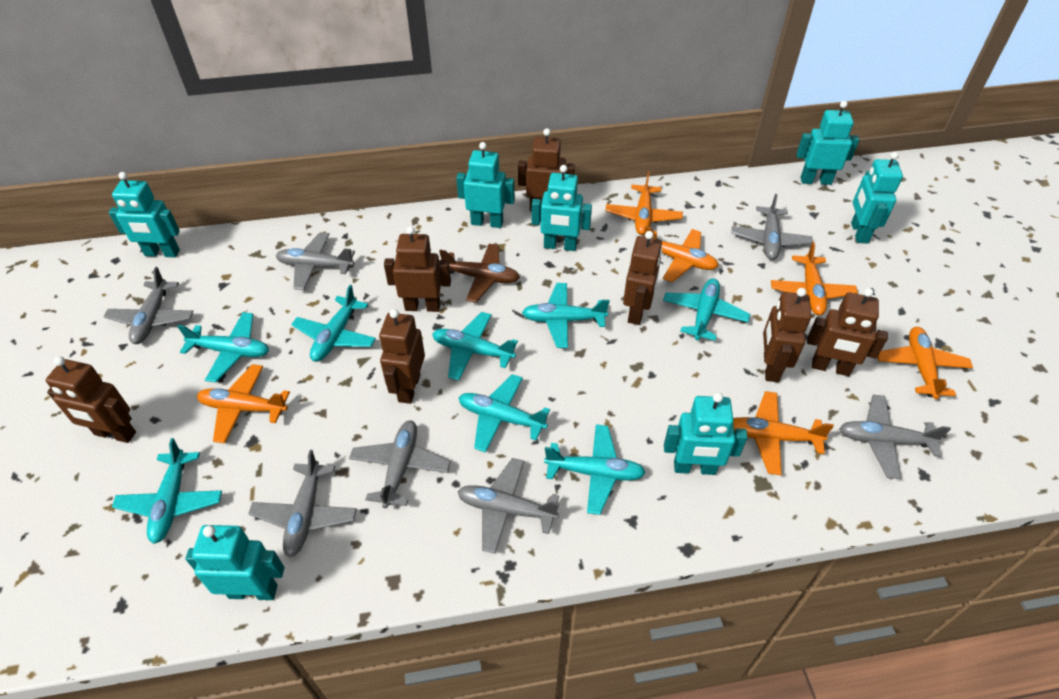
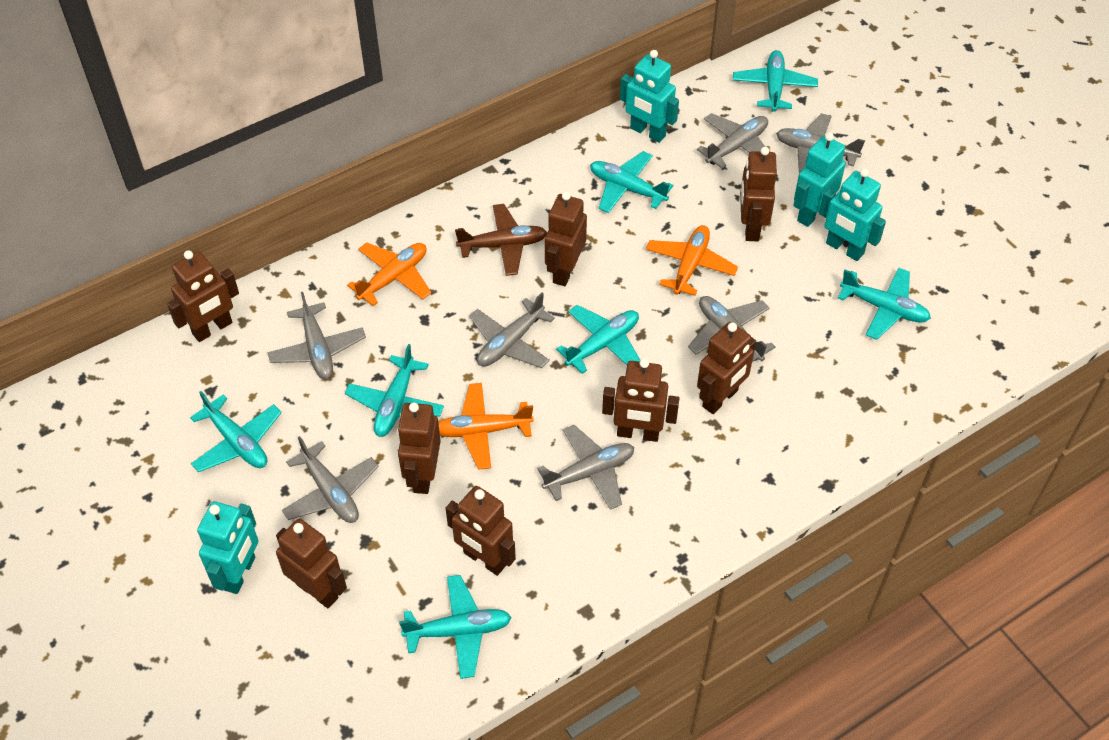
brown robot: [46,356,136,443] [379,309,425,404] [384,226,451,312] [518,128,575,212] [623,231,662,325] [763,288,812,382] [807,288,888,376] = 7 -> [167,250,239,342] [276,519,347,608] [397,403,441,494] [446,486,516,576] [545,192,587,286] [602,358,679,442] [697,322,756,414] [740,147,777,241] = 8
orange plane: [197,364,290,444] [605,172,683,235] [645,226,718,282] [733,391,834,475] [771,242,858,315] [877,327,973,399] = 6 -> [347,242,431,306] [438,383,534,470] [646,225,738,296] = 3
turquoise plane: [112,438,222,544] [177,312,269,382] [291,285,376,362] [432,312,518,380] [459,374,550,453] [522,283,610,348] [544,425,646,515] [663,278,750,341] = 8 -> [190,391,282,472] [345,344,444,437] [399,575,512,679] [556,305,640,374] [590,151,673,213] [733,50,818,112] [838,268,931,340] = 7
turquoise robot: [109,172,180,257] [185,525,284,600] [456,142,515,228] [532,165,592,251] [664,392,748,475] [796,101,859,185] [851,152,903,243] = 7 -> [197,501,259,594] [620,50,679,143] [793,133,846,227] [819,168,886,261] = 4

